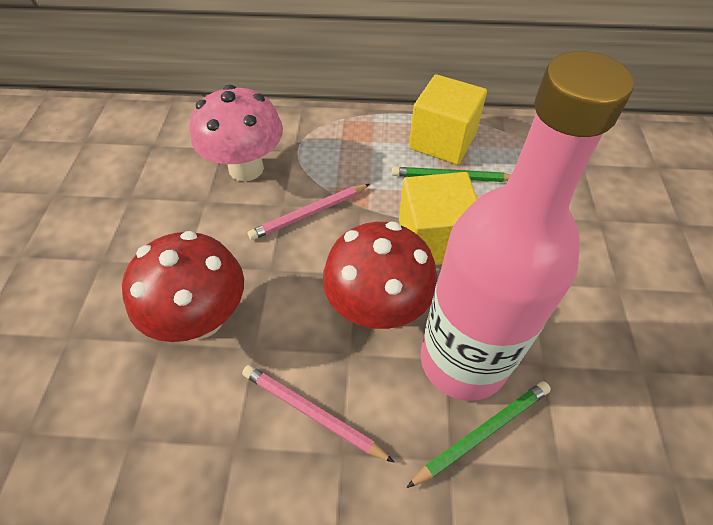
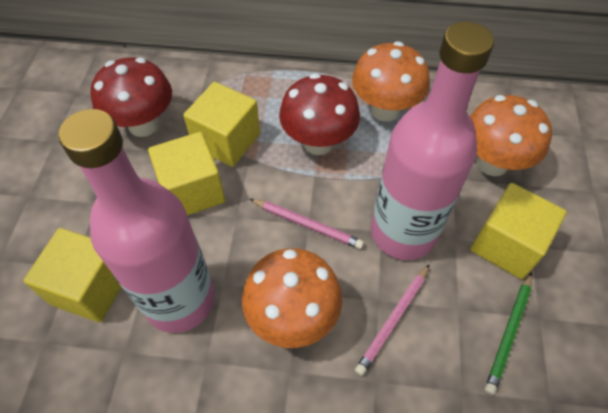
green pencil: [392,167,511,182] [406,381,551,488] = 2 -> [485,272,532,395] = 1
orange mushroom: none = 0 -> [242,248,342,348] [352,41,430,122] [470,95,552,176] = 3
pink bottle: [420,51,634,401] = 1 -> [58,109,215,333] [371,22,494,260] = 2
pink mushroom: [190,85,283,181] = 1 -> none = 0
yellow cube: [399,172,477,265] [409,74,487,165] = 2 -> [23,228,121,322] [148,132,225,215] [183,82,260,167] [470,183,567,279] = 4

